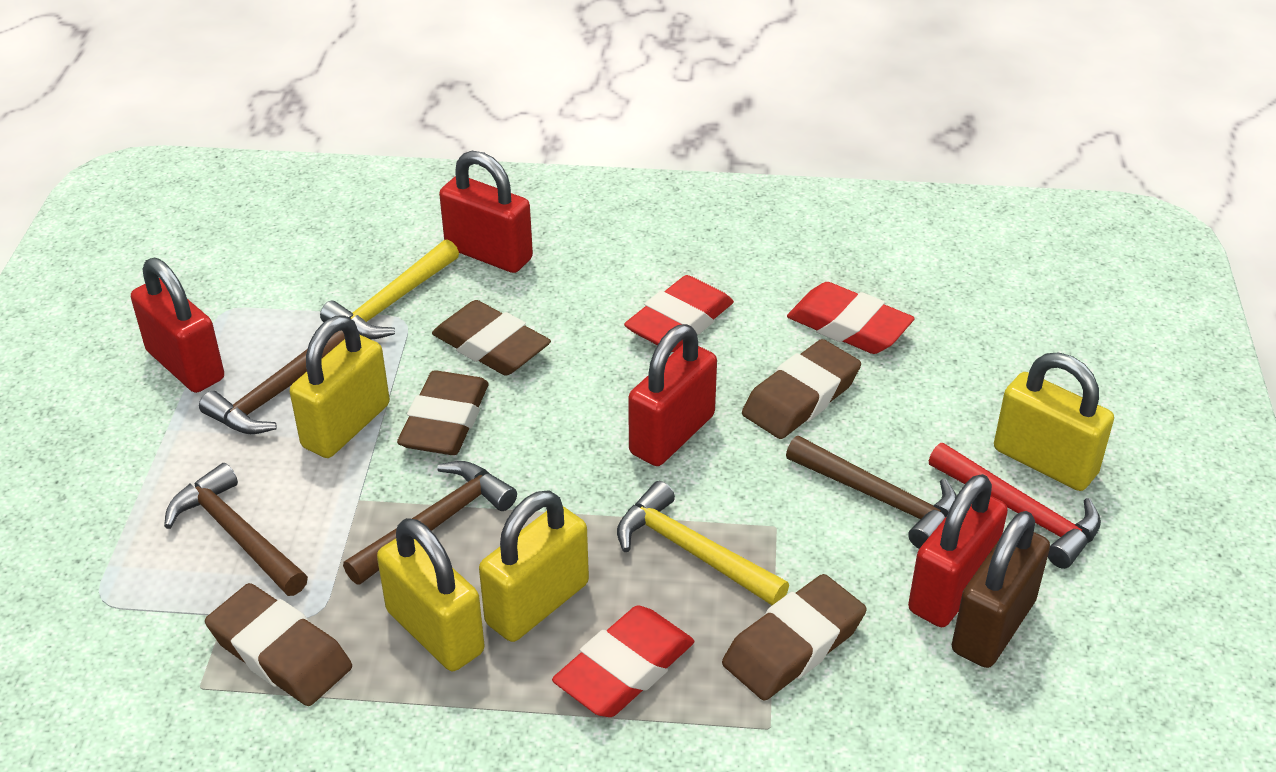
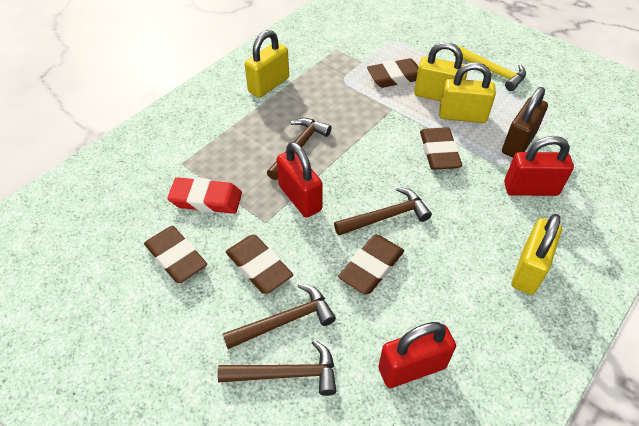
red eraser: [552,606,694,717] [624,275,734,352] [787,282,915,354] = 3 -> [167,177,242,214] = 1
red hammer: [929,443,1101,569] = 1 -> none = 0
red padlock: [131,258,224,393] [439,151,533,273] [628,324,717,466] [908,474,1008,627] = 4 -> [276,142,323,218] [378,322,456,388] [504,136,574,196] = 3
yellow hammer: [320,240,459,339] [617,481,789,605] = 2 -> [453,46,526,91] = 1

